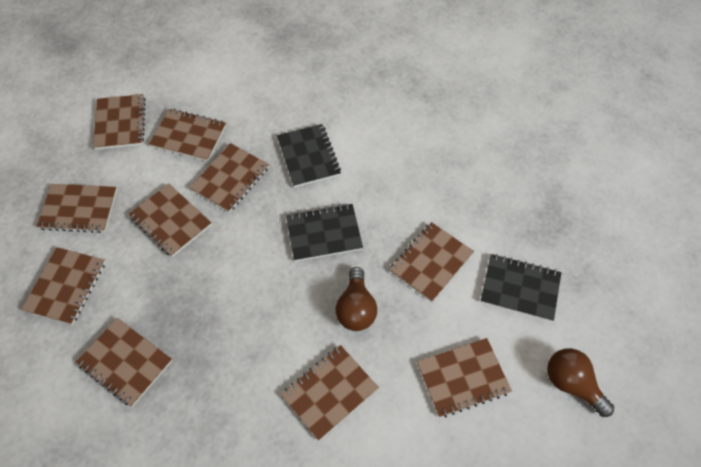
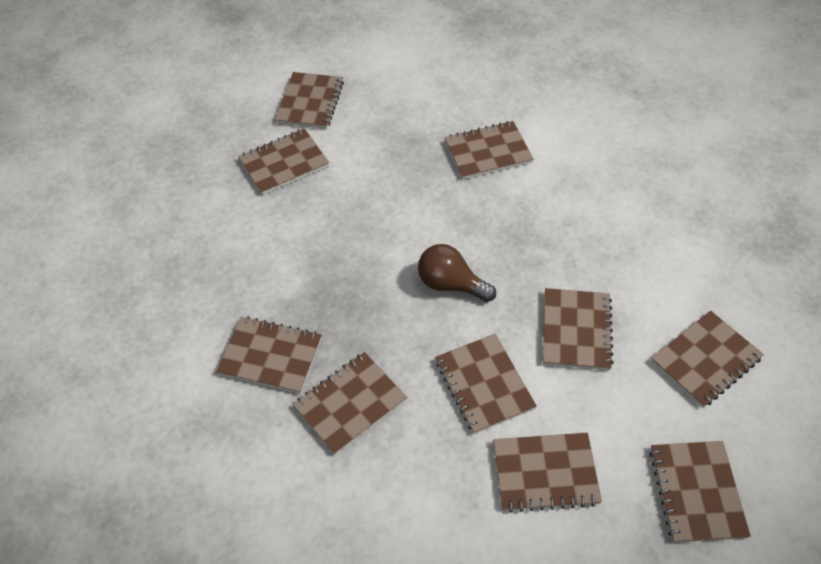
black notebook: [277,124,341,187] [286,203,363,262] [480,254,561,322] = 3 -> none = 0
brown light bulb: [336,267,377,331] [547,348,614,417] = 2 -> [418,244,496,302] = 1

